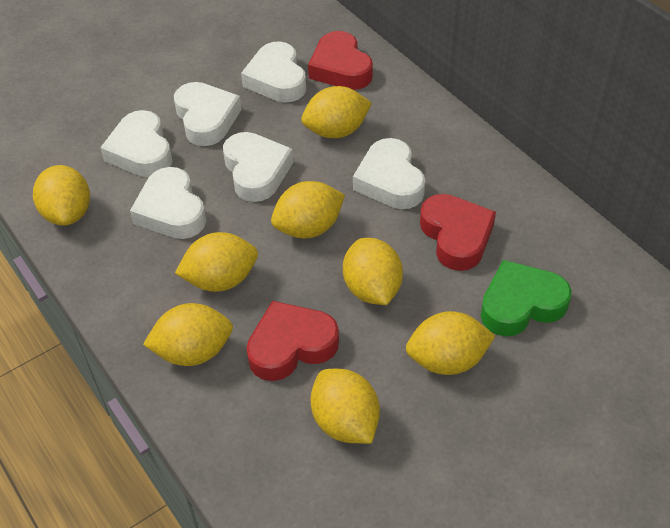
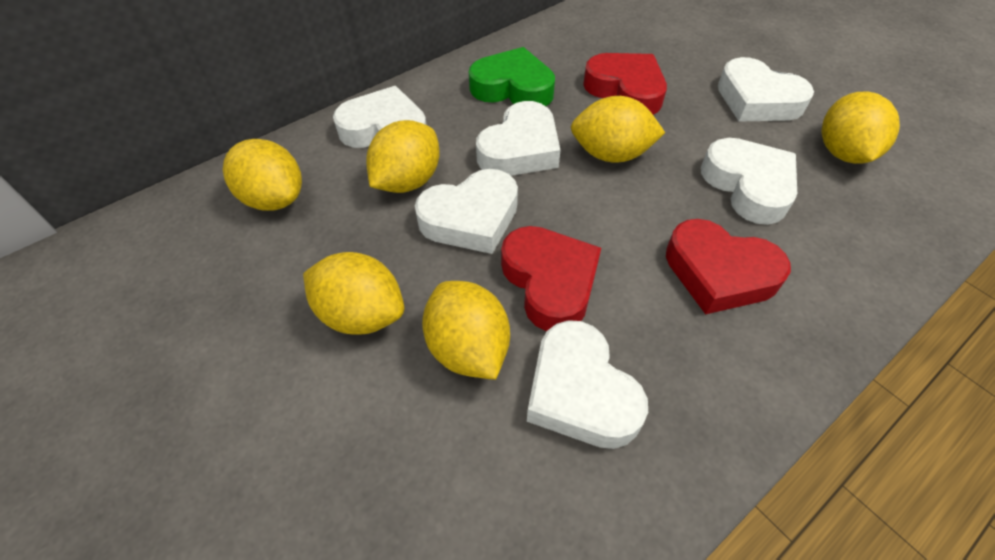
yellow lemon: [33,165,90,226] [143,303,233,366] [175,232,258,292] [271,181,345,238] [301,86,372,138] [310,369,380,444] [343,238,403,305] [406,311,495,375] = 8 -> [223,139,302,211] [303,252,404,335] [366,120,440,193] [422,281,510,380] [571,96,665,163] [821,91,900,164] = 6

